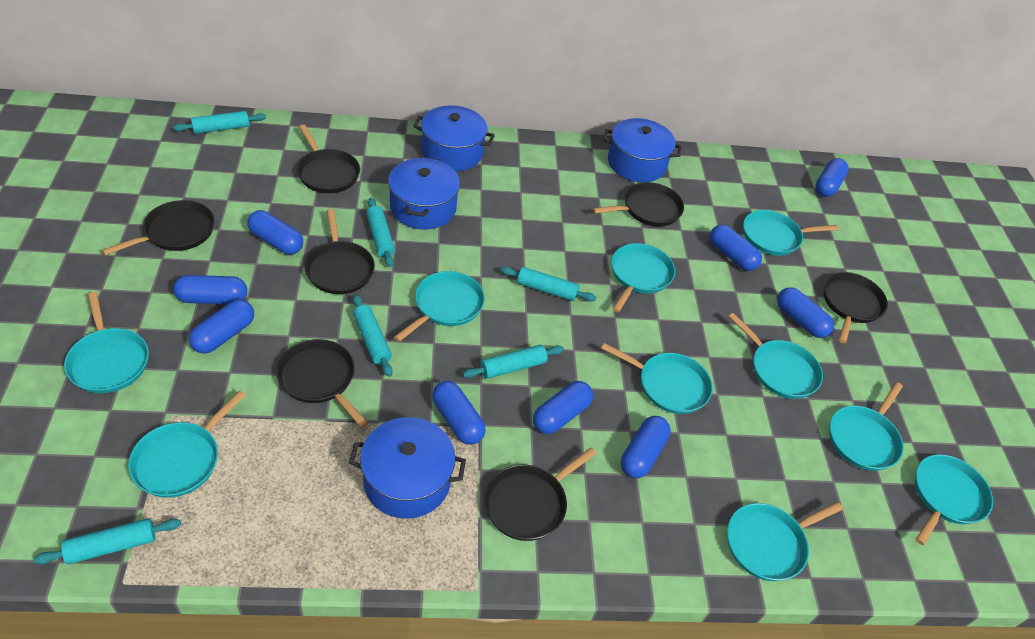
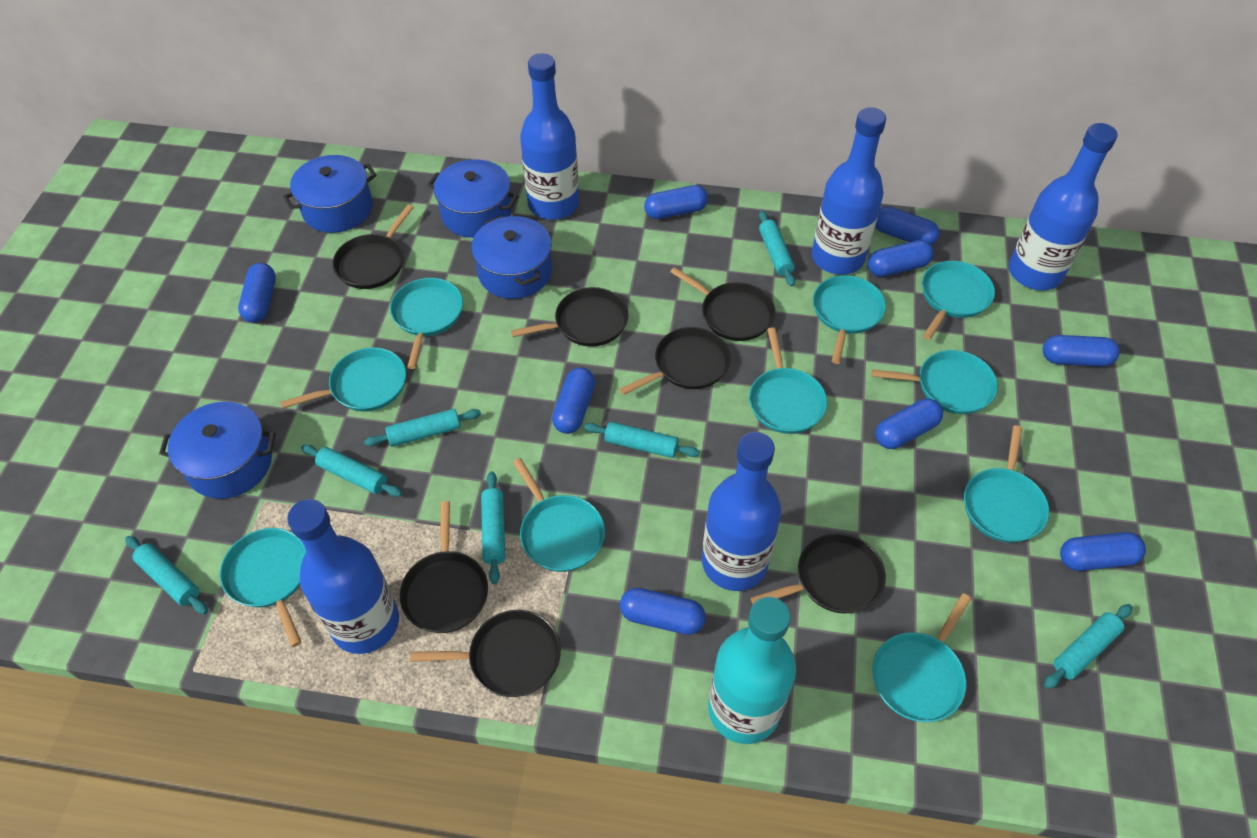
blue bottle: none = 0 -> [287,499,399,654] [520,53,579,220] [702,432,781,591] [812,107,886,275] [1009,123,1118,290] = 5
turquoise bottle: none = 0 -> [708,597,796,744] = 1
turquoise rolling pin: [33,518,181,564] [173,111,266,134] [353,295,393,377] [366,198,395,267] [463,345,564,379] [501,267,596,302] = 6 -> [125,536,208,614] [301,444,402,497] [364,409,481,447] [481,471,505,584] [584,422,700,458] [759,211,795,287] [1044,604,1132,689] = 7

